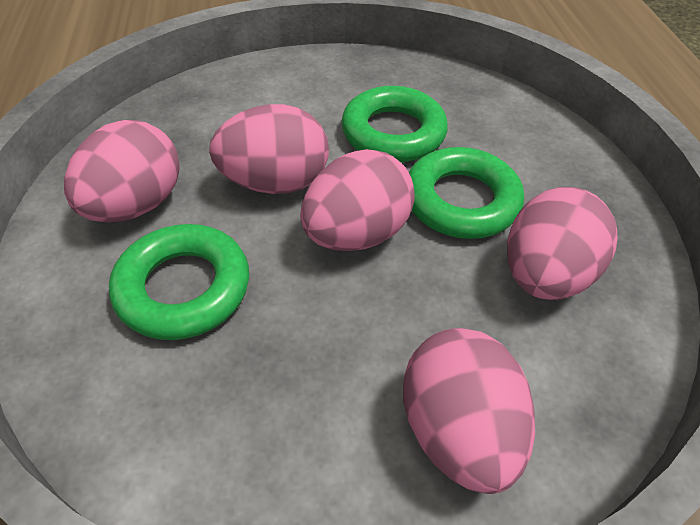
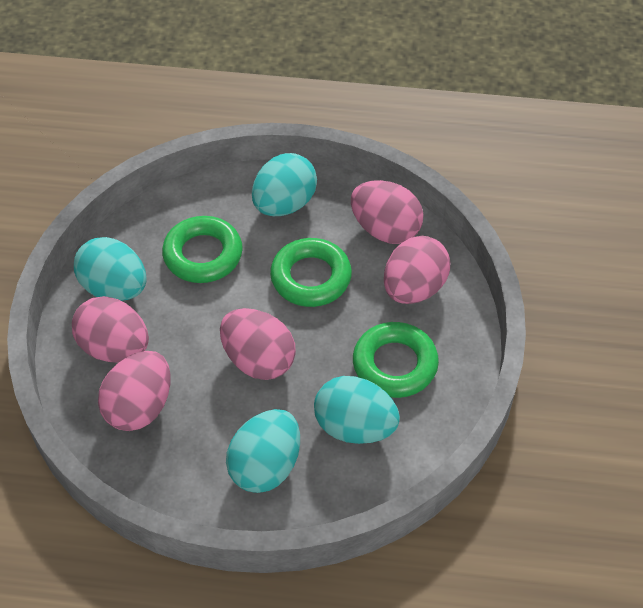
turquoise egg: none = 0 -> [74,237,147,301] [226,409,300,493] [252,153,317,216] [314,376,400,444] = 4

